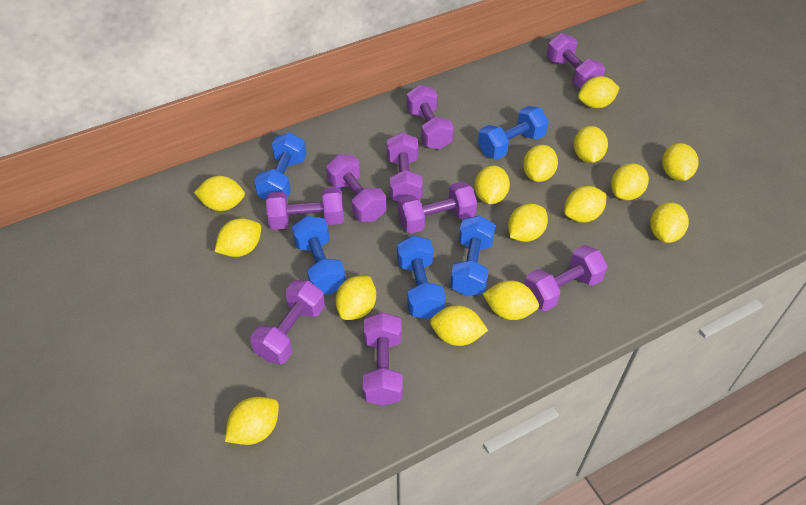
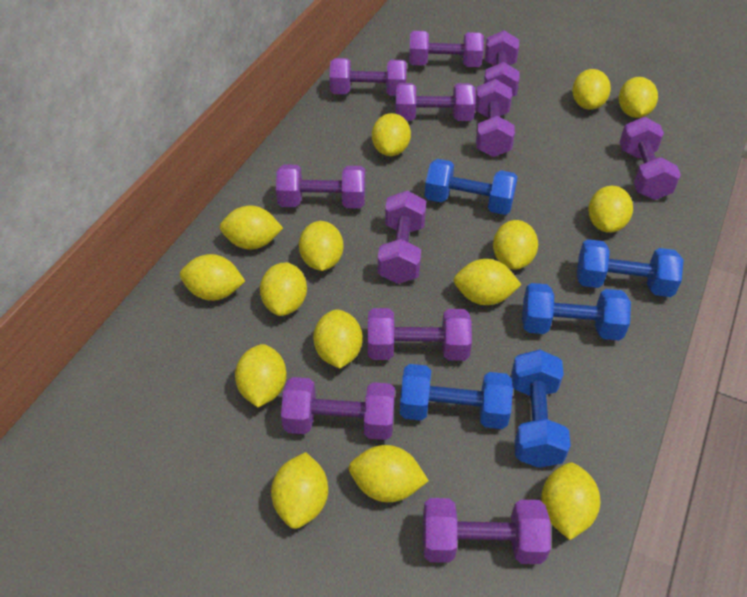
purple dumbbell: [250,280,325,364] [266,187,344,230] [326,154,387,222] [363,312,403,406] [387,132,423,202] [398,181,477,234] [407,85,454,150] [524,245,608,311] [547,33,605,89] = 9 -> [276,164,365,208] [281,377,395,440] [329,58,407,96] [368,308,472,361] [378,191,426,284] [395,83,476,121] [409,31,484,67] [423,498,551,564] [475,79,515,157] [484,30,520,97] [619,117,681,200] = 11

